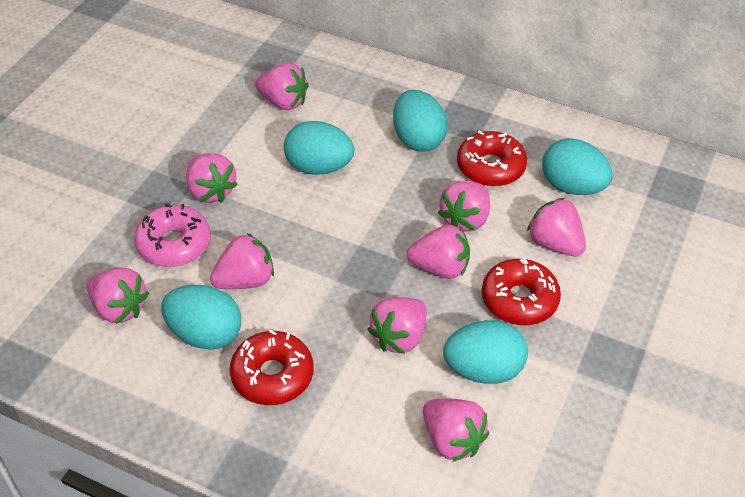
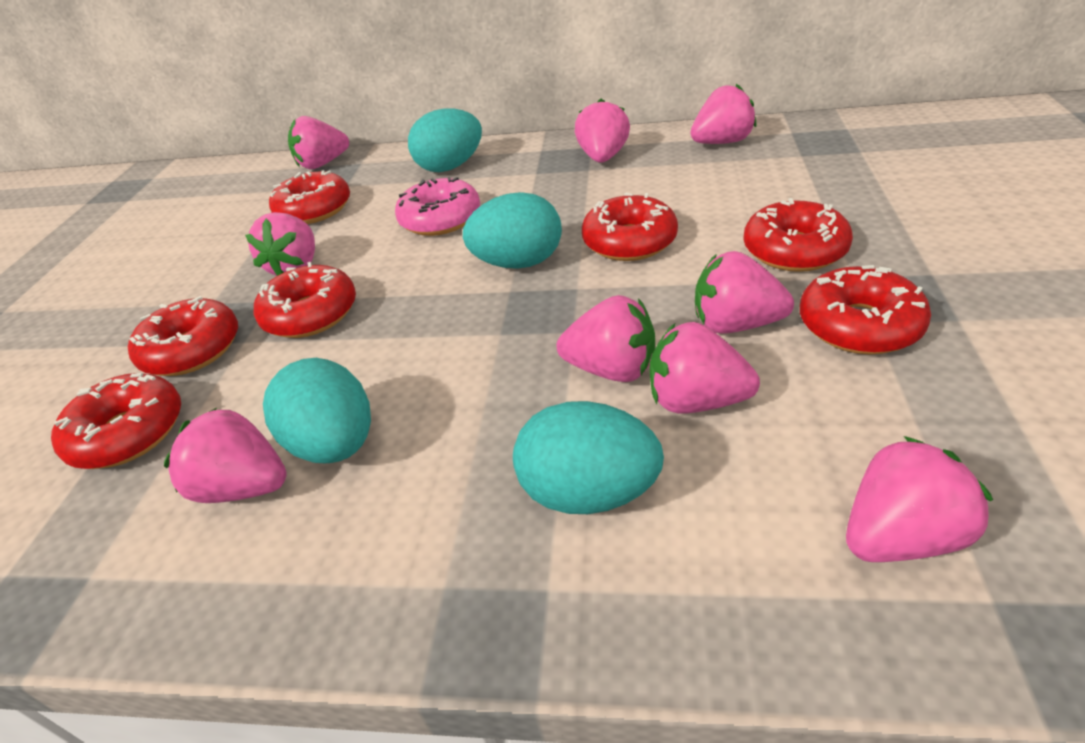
red donut: [230,330,314,405] [457,130,527,186] [482,258,561,325] = 3 -> [51,373,181,469] [128,296,238,376] [254,262,356,338] [269,170,350,224] [582,192,678,261] [743,198,853,272] [800,265,931,354] = 7
turquoise egg: [161,285,241,350] [284,121,354,175] [393,90,448,152] [443,320,528,384] [542,138,612,195] = 5 -> [263,358,371,463] [408,108,482,172] [463,192,562,269] [513,401,664,514] = 4

